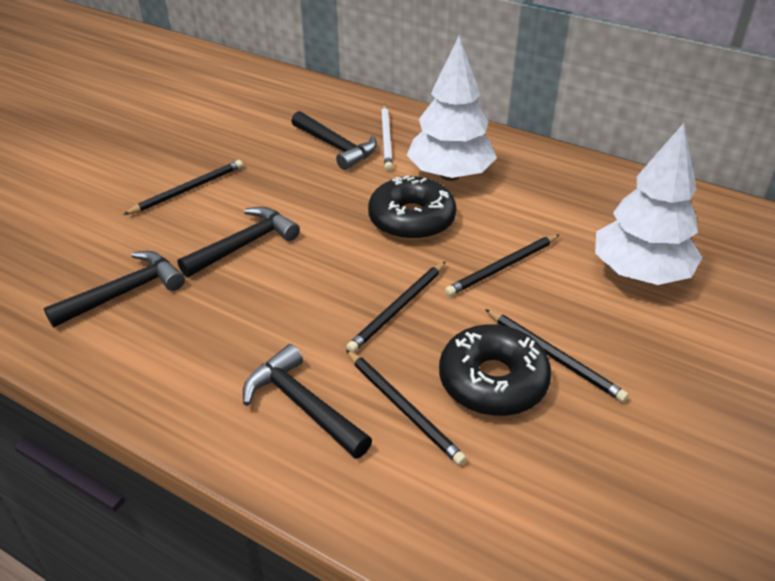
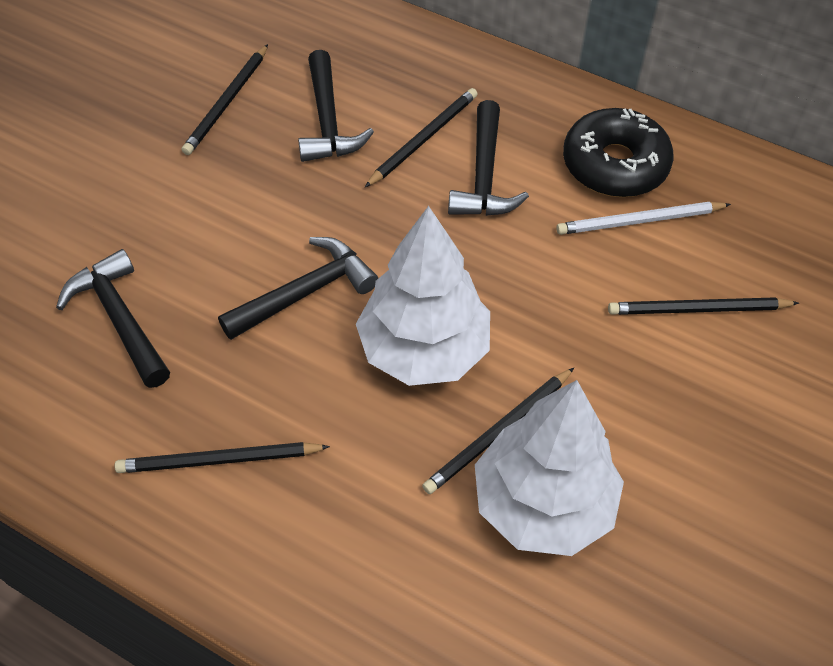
black donut: [368,175,456,240] [439,324,552,416] = 2 -> [563,108,674,197] = 1

